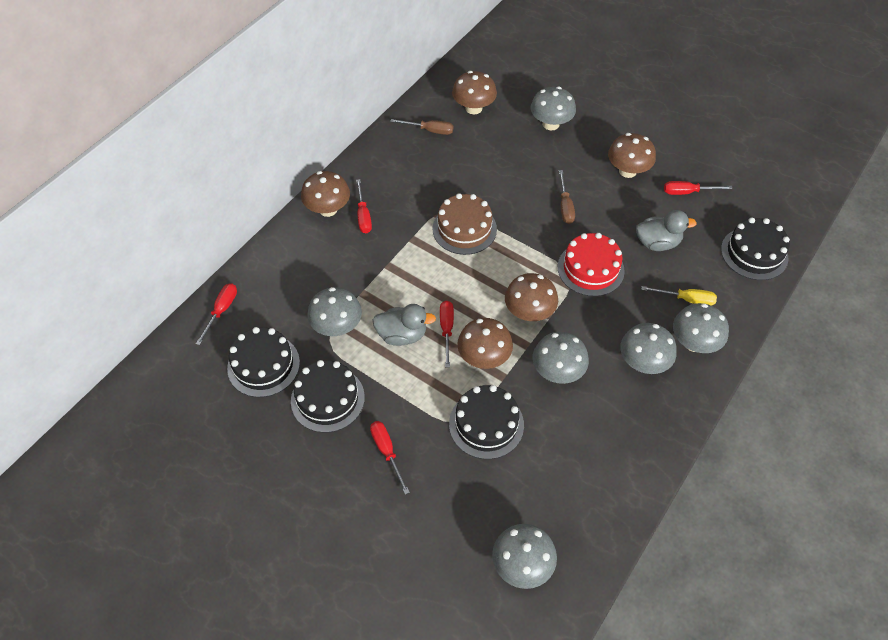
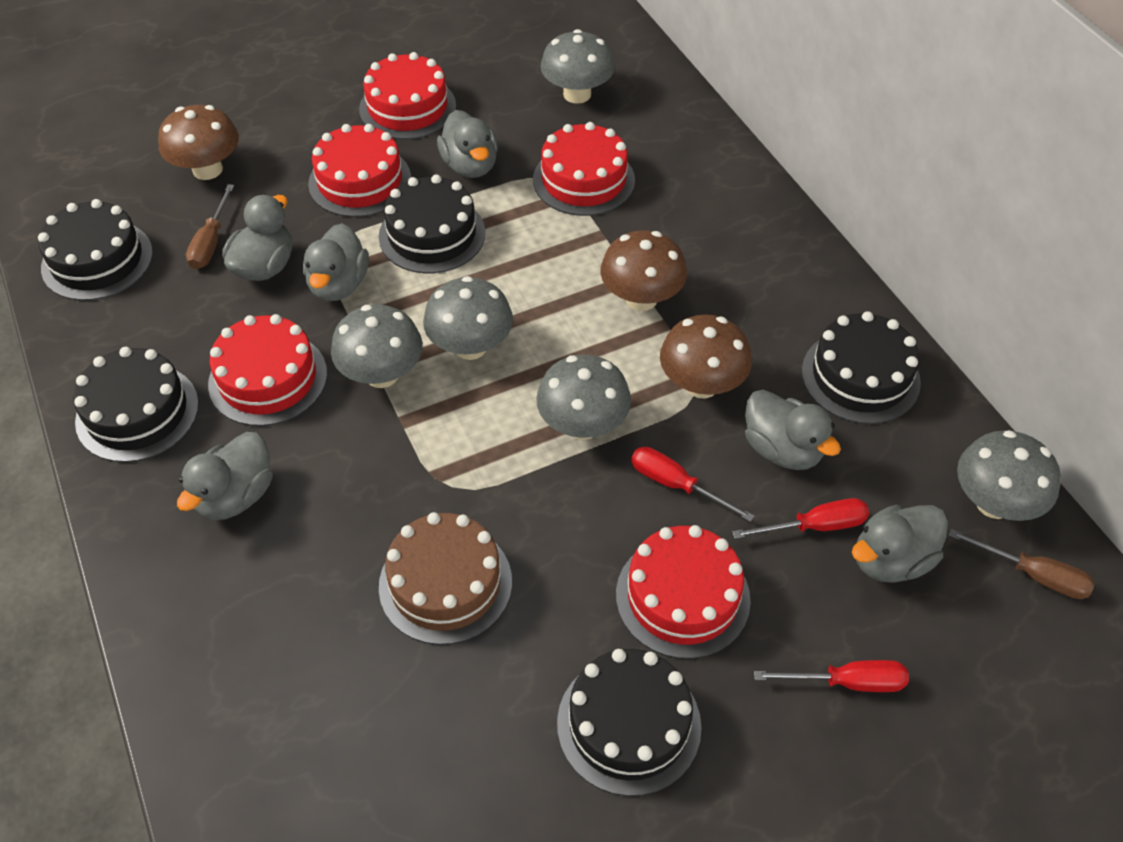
black cake: [227,327,300,397] [291,360,365,433] [449,385,524,459] [721,217,790,280] = 4 -> [38,199,153,301] [73,347,199,462] [379,174,485,273] [557,649,702,796] [802,311,921,424] = 5
brown mushroom: [301,171,350,217] [452,71,497,114] [457,318,513,369] [505,273,558,321] [608,133,656,178] = 5 -> [158,105,239,180] [600,230,687,311] [660,315,752,398] = 3
grey duck: [372,304,436,346] [636,210,697,251] = 2 -> [177,432,273,520] [222,195,292,281] [303,223,369,301] [437,110,498,178] [745,390,841,470] [852,505,948,583] = 6
grey mushroom: [307,287,362,336] [492,524,557,589] [530,87,576,130] [533,332,589,384] [620,323,677,374] [673,303,729,353] = 6 -> [331,305,423,388] [423,276,513,360] [537,354,631,440] [541,29,615,104] [957,430,1061,521] = 5
red cake: [558,233,625,296] = 1 -> [208,314,327,426] [308,124,411,217] [359,52,456,140] [533,122,635,216] [616,525,751,659] = 5
red screwdriver: [196,283,237,345] [356,179,372,233] [370,421,410,495] [440,301,454,367] [664,181,732,195] = 5 -> [631,447,755,522] [732,498,869,539] [754,660,909,692] = 3
yellow screwdriver: [641,286,717,306] = 1 -> none = 0

